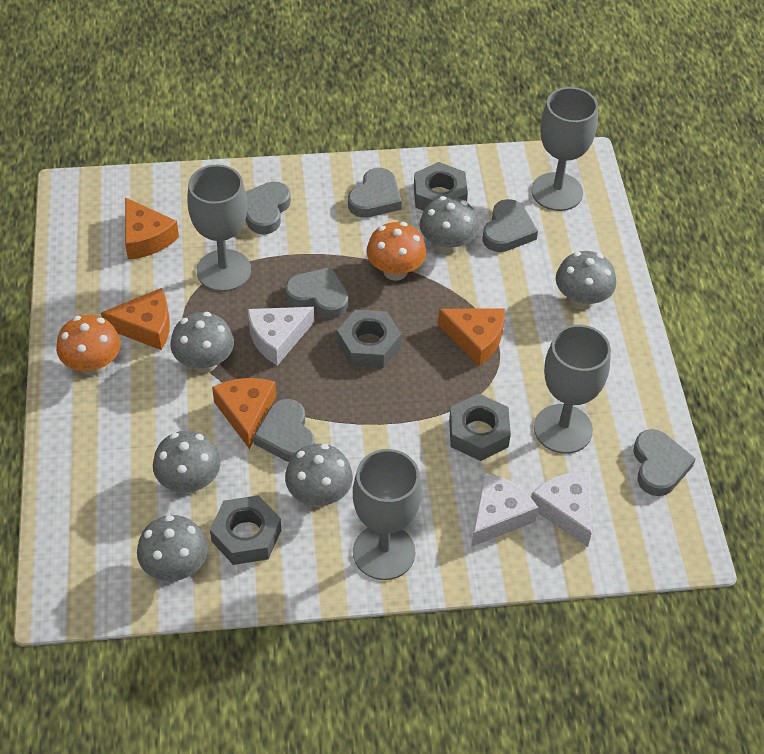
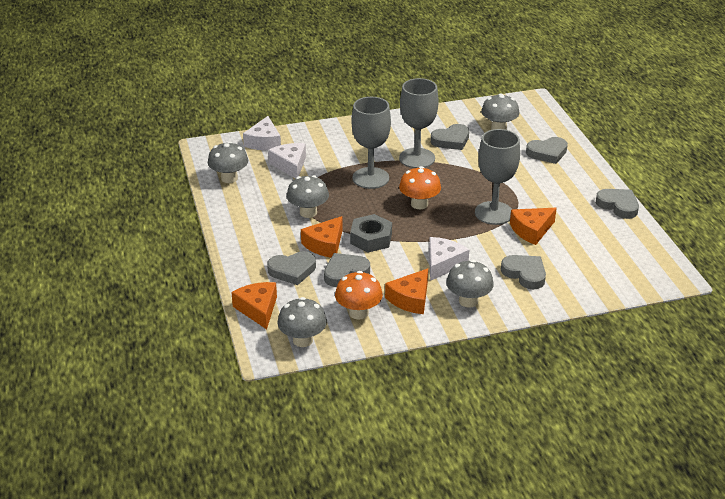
grey goblet: [187,164,251,292] [353,449,422,580] [531,87,598,211] [534,324,611,454] = 4 -> [351,97,391,189] [399,78,439,168] [475,129,520,225] = 3
grey mushroom: [137,515,208,581] [153,431,221,494] [170,312,234,373] [285,444,353,507] [419,196,478,255] [556,251,616,310] = 6 -> [208,141,248,183] [278,297,327,347] [287,175,329,218] [446,260,494,308] [481,93,519,130] = 5
grey nut: [210,495,281,565] [337,310,402,368] [414,162,468,211] [449,394,511,461] = 4 -> [350,214,392,253] = 1

